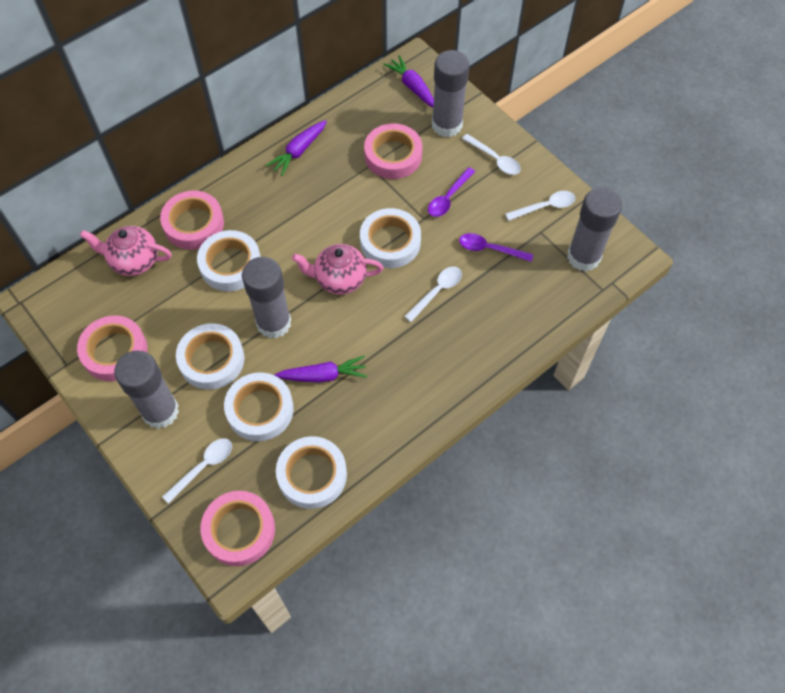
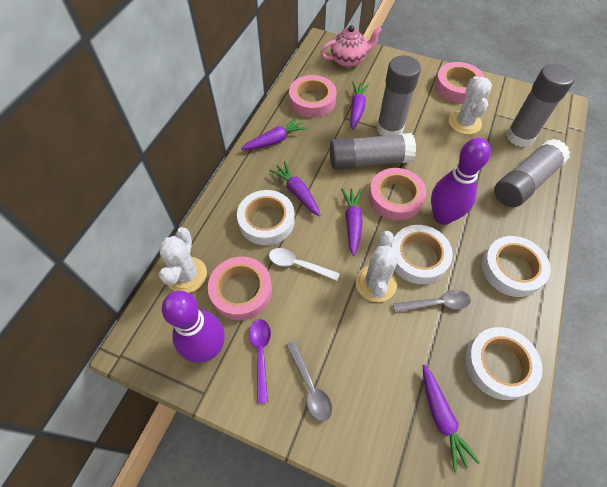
grey spoon: none = 0 -> [286,341,332,422] [393,290,471,312] = 2
pink teapot: [80,226,172,276] [292,244,383,295] = 2 -> [320,25,382,68] = 1
purple bowling pin: none = 0 -> [162,291,225,363] [431,138,491,225] = 2
purple carrot: [266,120,327,176] [274,356,367,382] [383,55,434,107] = 3 -> [241,117,308,150] [269,161,321,216] [341,188,363,256] [350,82,369,130] [423,364,480,472] = 5
purple spoon: [428,167,475,217] [459,233,533,262] = 2 -> [249,319,271,403] = 1
white cactus: none = 0 -> [159,227,207,293] [356,231,399,302] [449,76,492,135] = 3
white spoon: [162,438,232,504] [404,267,462,322] [462,134,521,175] [505,191,575,221] = 4 -> [269,248,340,281] = 1
white tape: [176,323,245,390] [197,230,261,292] [224,372,294,441] [276,436,347,509] [360,208,421,268] = 5 -> [237,190,295,245] [391,225,453,284] [465,327,542,400] [482,236,551,297] = 4

